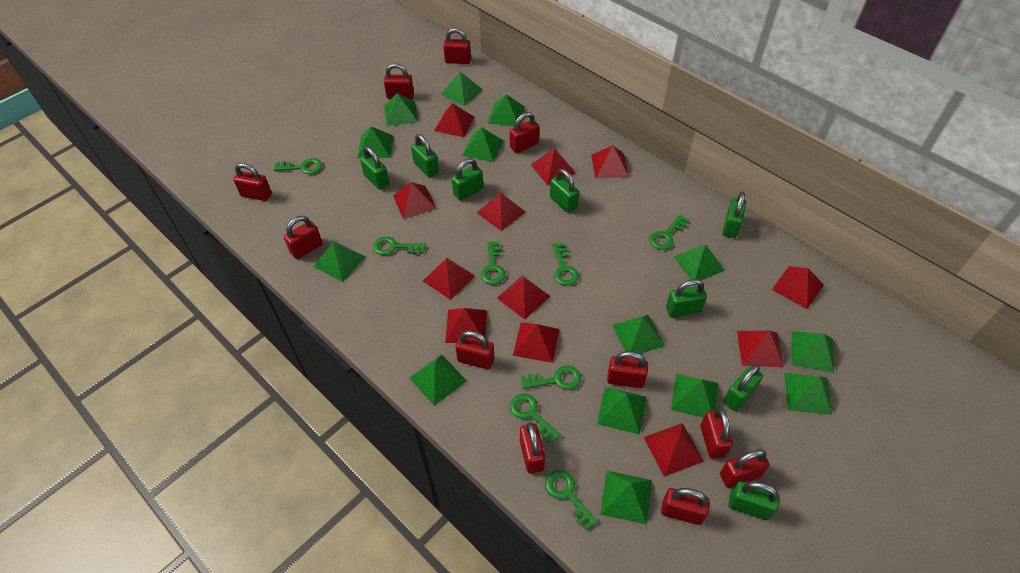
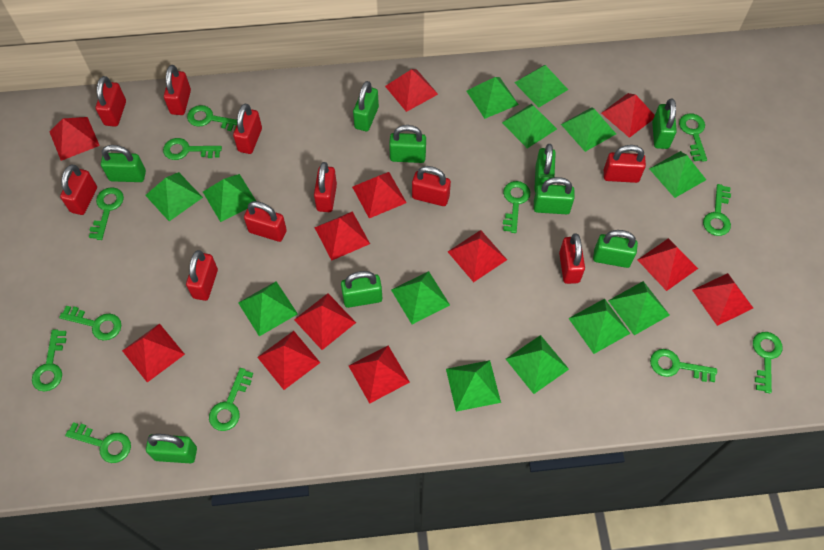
green key: [273,158,322,174] [373,236,426,255] [481,241,505,285] [510,394,561,444] [521,366,581,390] [545,470,598,530] [552,243,579,286] [649,215,689,250] = 8 -> [32,329,66,392] [59,306,121,340] [65,422,131,463] [89,187,124,240] [163,138,222,160] [187,105,237,131] [209,368,253,431] [503,181,530,233] [650,349,717,382] [679,113,707,162] [703,184,731,236] [753,332,782,393] = 12
green padlock: [360,146,389,190] [411,134,439,177] [452,158,483,201] [550,169,579,213] [666,279,707,317] [723,192,746,238] [723,365,763,411] [728,481,780,520] = 8 -> [101,145,146,182] [146,434,197,463] [341,271,382,308] [353,81,379,131] [389,125,426,163] [534,144,556,192] [534,177,575,214] [593,230,638,268] [652,99,677,149] = 9
green pyramid: [313,242,365,282] [358,126,393,158] [384,93,418,126] [409,354,467,406] [441,72,483,106] [462,127,503,162] [488,94,525,127] [597,387,647,435] [600,471,652,525] [612,315,665,354] [671,374,718,418] [674,244,725,280] [784,373,832,415] [791,331,834,373] = 14 -> [145,172,203,221] [203,174,256,222] [238,281,298,336] [391,271,450,324] [446,360,501,412] [467,77,519,119] [502,104,557,149] [506,335,569,394] [514,65,568,108] [561,107,616,152] [568,299,631,354] [608,281,669,335] [649,151,706,198] = 13
red padlock: [233,163,272,201] [284,216,323,259] [384,63,414,99] [443,28,471,64] [455,331,494,369] [510,112,539,153] [520,422,545,473] [607,351,648,388] [661,488,710,525] [701,408,733,459] [720,449,769,488] = 11 -> [60,165,97,215] [96,76,126,127] [164,65,191,115] [186,250,218,301] [233,104,262,154] [244,201,287,242] [314,162,337,212] [412,166,451,206] [559,234,585,284] [604,145,646,183] = 10

